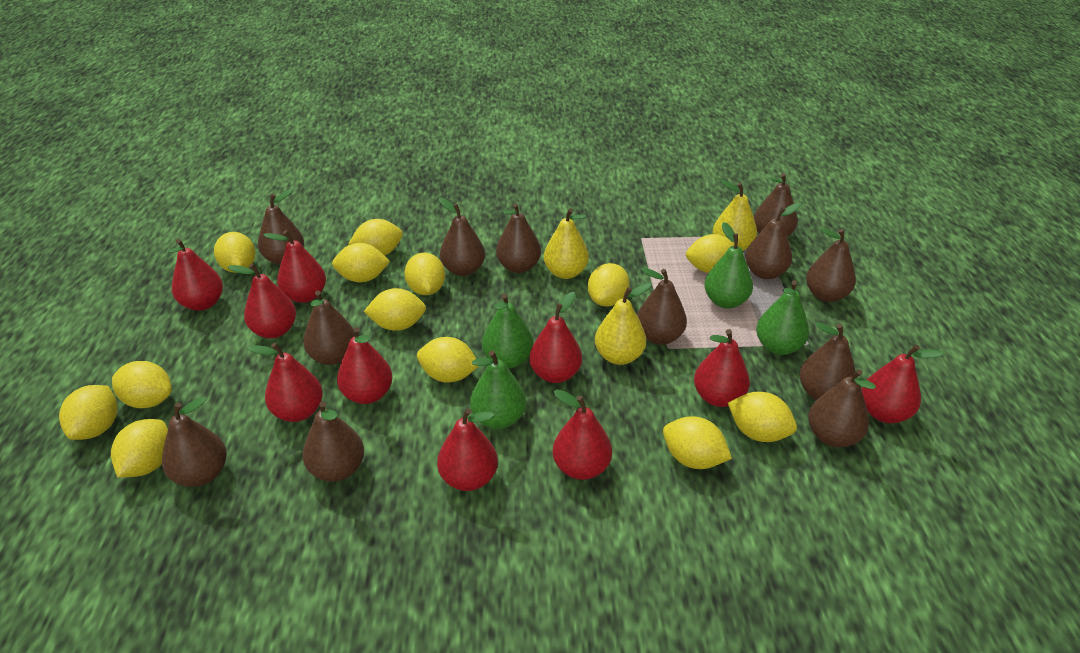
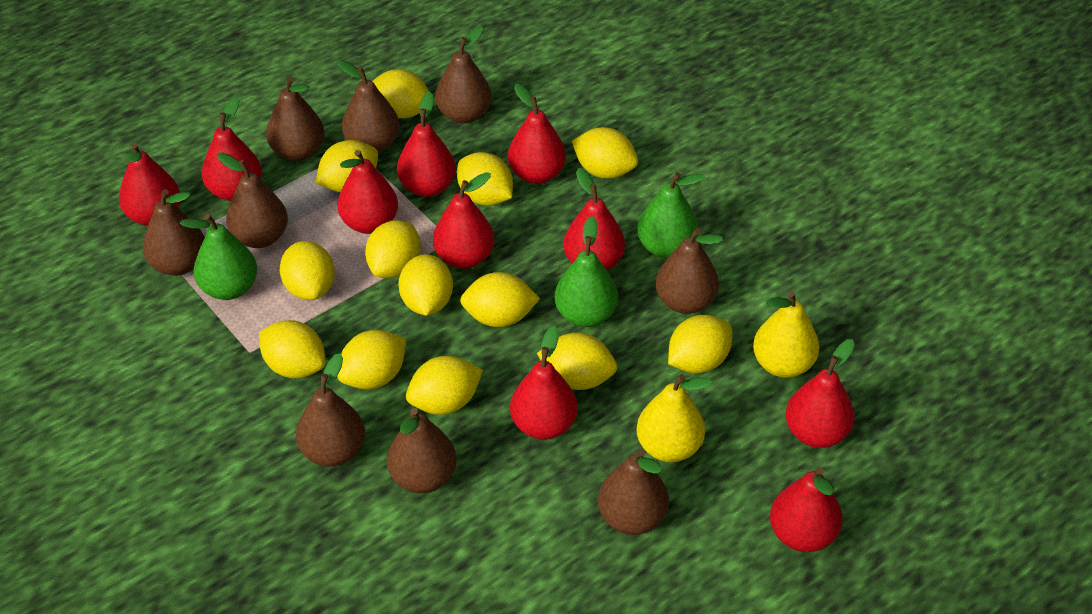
brown pear: [162,397,227,487] [258,189,304,265] [303,291,355,365] [303,401,364,482] [439,198,485,276] [496,203,541,273] [637,268,687,345] [745,203,801,279] [754,173,798,237] [799,322,856,400] [806,228,856,302] [808,369,876,448] = 12 -> [143,189,205,276] [217,152,288,248] [266,77,325,161] [296,353,365,467] [337,60,400,152] [387,408,457,493] [435,26,491,123] [598,449,669,535] [656,228,723,314] = 9
green pear: [470,351,526,429] [482,294,533,368] [704,222,753,308] [756,280,809,355] = 4 -> [180,214,257,300] [555,216,618,327] [637,172,705,259] = 3
yellow pear: [544,208,589,279] [595,283,652,365] [713,180,757,251] = 3 -> [637,374,712,462] [753,291,819,378] = 2

